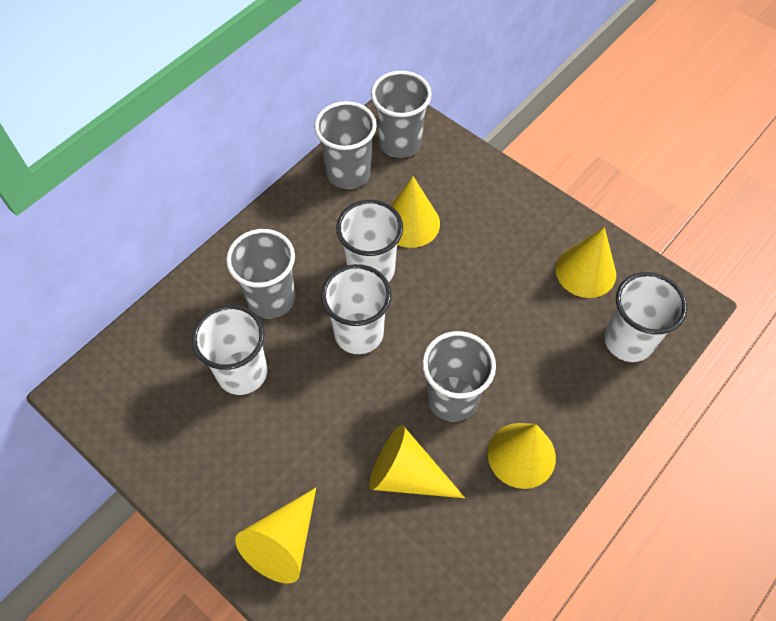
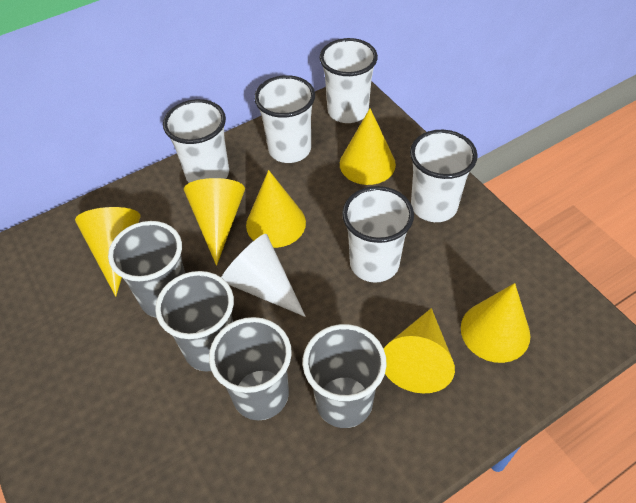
white cone: none = 0 -> [221,234,306,317] = 1
white cup: [192,305,267,395] [321,264,392,354] [336,200,403,283] [604,272,687,362] = 4 -> [163,99,229,183] [254,75,315,163] [320,38,378,123] [342,186,414,283] [410,130,478,222] = 5
yellow cone: [235,488,316,584] [369,425,465,498] [390,176,440,248] [488,423,556,489] [556,227,616,298] = 5 -> [75,207,140,297] [184,178,245,266] [246,170,306,248] [340,108,396,185] [384,308,455,393] [461,283,530,363] = 6

